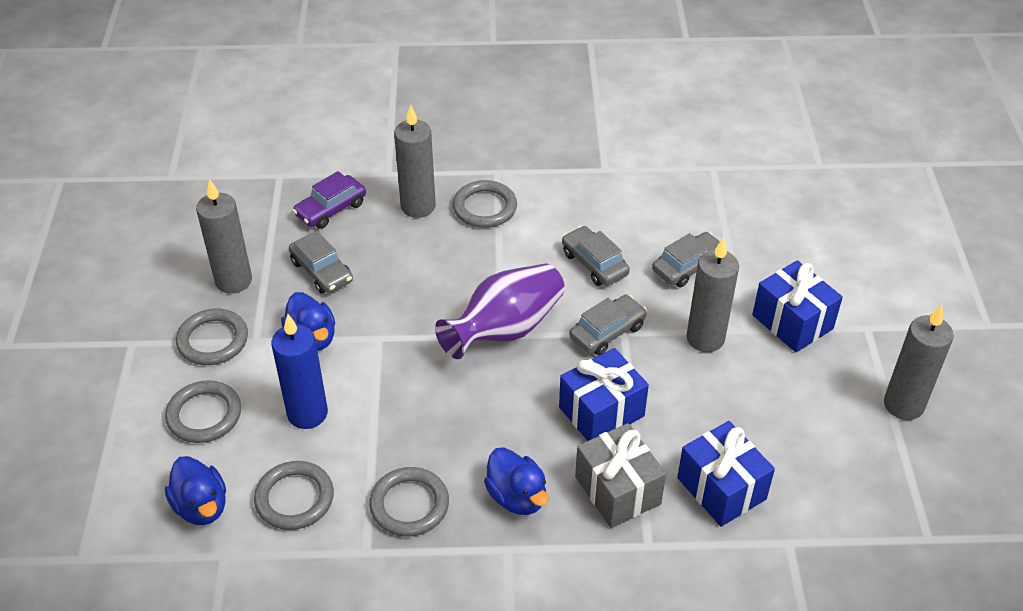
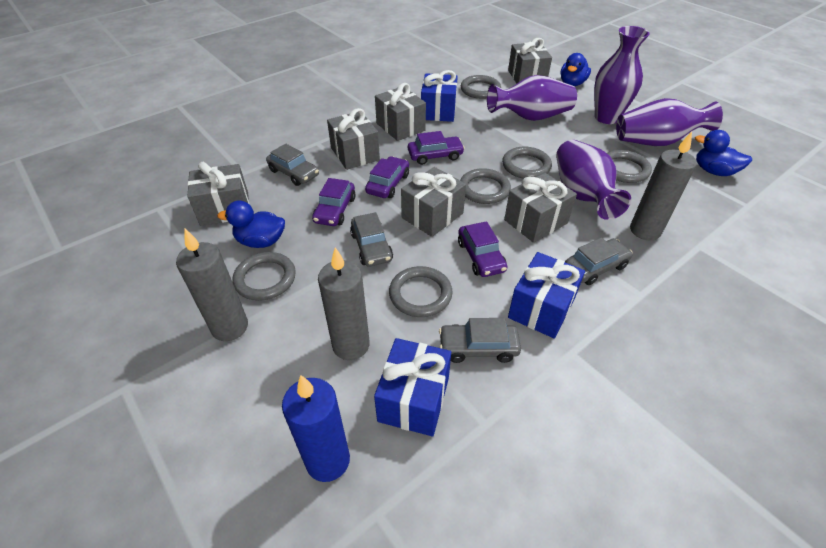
grey candle: [196,179,252,294] [394,105,436,218] [686,237,739,352] [884,305,954,420] = 4 -> [176,229,248,341] [318,247,370,360] [630,132,697,240] = 3
grey gift: [575,423,666,528] = 1 -> [187,162,250,226] [327,108,380,170] [375,83,426,141] [401,167,466,237] [504,173,577,243] [508,38,552,83] = 6
grey ring: [165,380,241,443] [176,309,248,365] [254,461,334,530] [369,467,449,537] [453,180,517,228] = 5 -> [232,252,296,301] [389,266,452,317] [460,168,511,204] [461,75,501,99] [502,147,552,179] [607,150,652,183] = 6
purple car: [293,171,366,229] = 1 -> [312,178,356,226] [365,156,409,198] [408,131,465,165] [458,221,507,277] = 4
purple vase: [435,263,565,359] = 1 -> [487,75,577,121] [556,140,631,220] [594,26,650,124] [616,98,723,146] = 4

